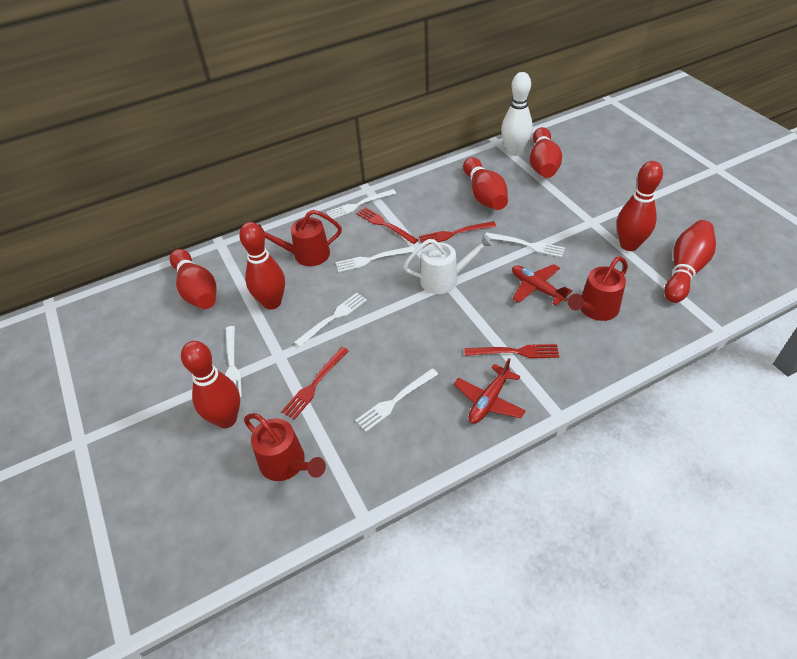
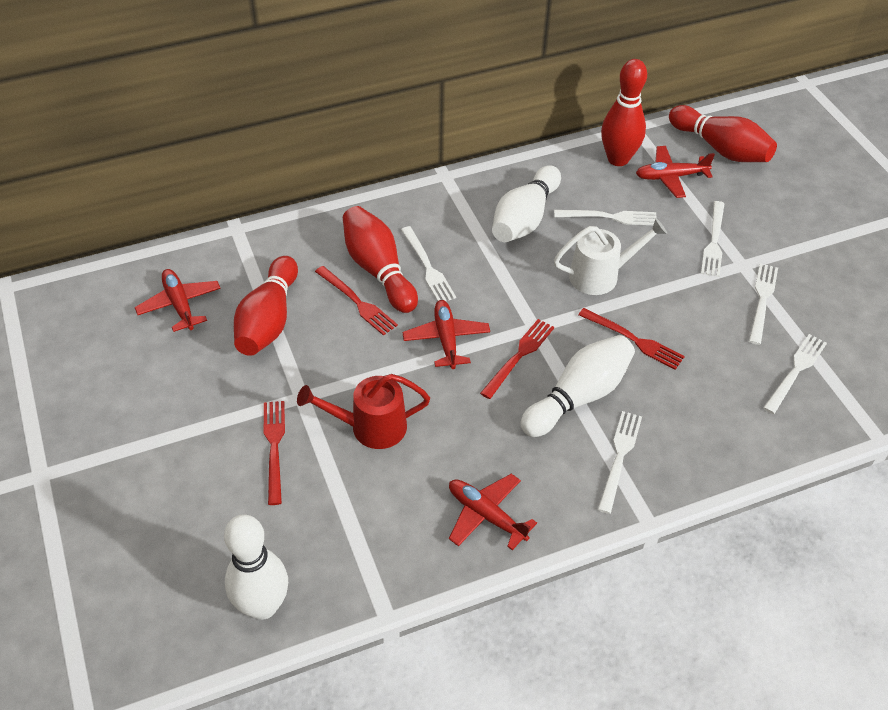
red bowling pin: [170,249,217,309] [181,341,240,428] [239,222,285,310] [463,157,508,210] [530,127,562,178] [617,161,663,251] [664,220,716,303] = 7 -> [234,256,298,356] [343,206,418,313] [601,59,647,166] [669,105,777,162] = 4
red plane: [454,358,526,424] [512,264,572,306] = 2 -> [135,269,221,332] [402,300,490,369] [449,474,537,550] [636,146,715,198] = 4
red watering can: [244,413,326,481] [259,210,342,266] [568,256,628,321] = 3 -> [297,374,430,449] = 1
white bowling pin: [501,72,533,156] = 1 -> [224,514,288,620] [492,165,561,242] [520,335,635,437] = 3

